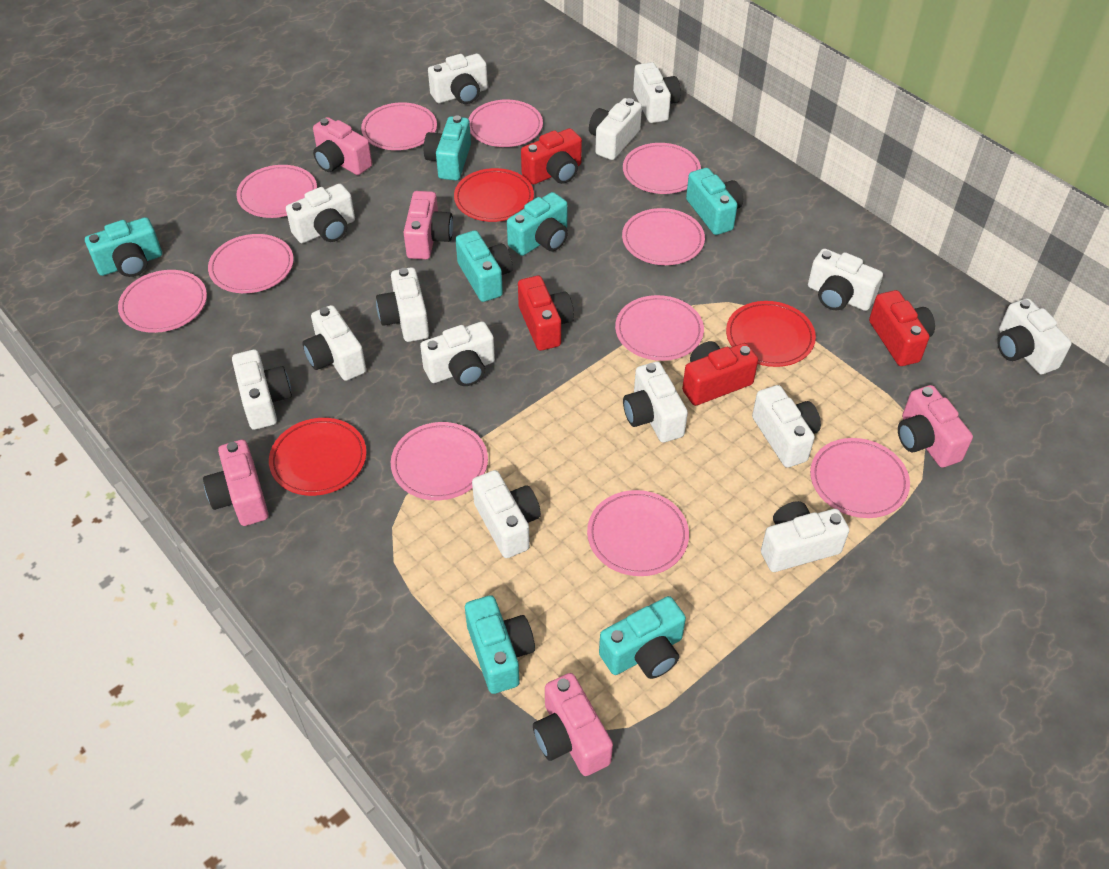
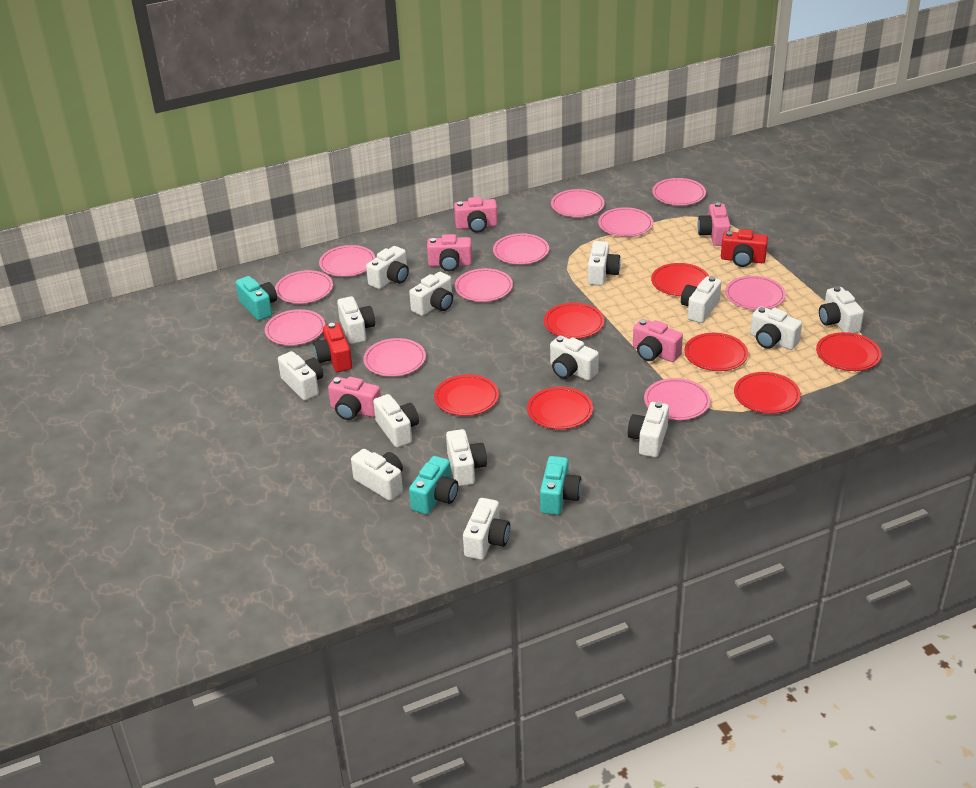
red camera: [518,276,574,351] [521,128,582,185] [682,341,758,406] [869,290,935,366] = 4 -> [313,323,352,372] [721,229,768,267] = 2
red plate: [269,418,367,496] [454,168,534,222] [726,301,816,367] = 3 -> [434,374,499,416] [527,387,593,429] [544,303,604,339] [651,263,709,296] [684,333,748,371] [734,372,801,414] [816,332,881,371] = 7
turquoise camera: [85,217,162,277] [424,115,471,181] [455,230,513,302] [465,595,535,694] [507,192,568,256] [599,596,686,679] [686,168,743,235] = 7 -> [235,276,277,321] [409,456,458,514] [540,456,582,515] = 3

